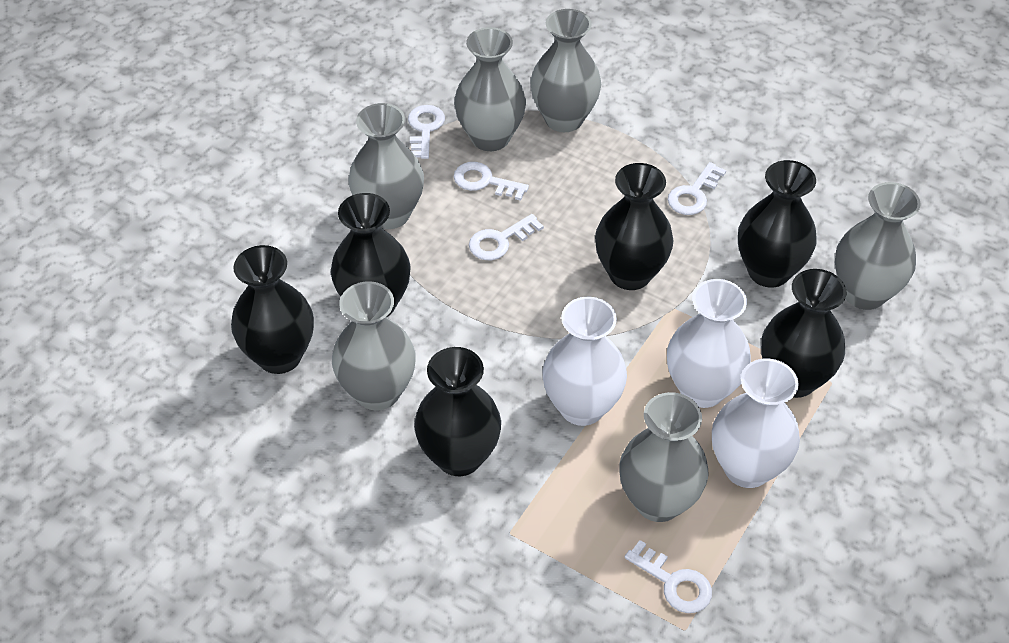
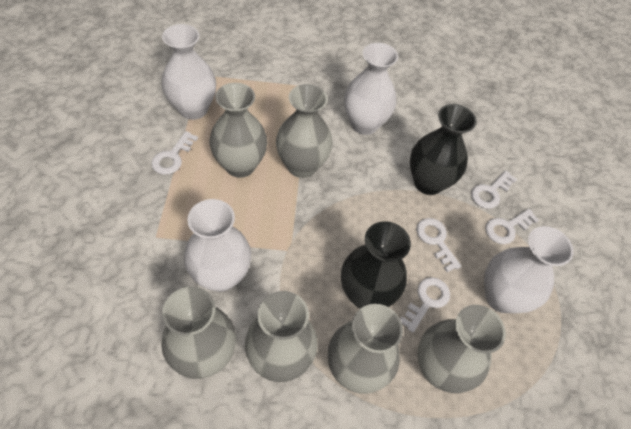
black vase: [231,245,314,374] [331,193,411,317] [414,347,501,476] [595,163,673,290] [738,160,817,288] [761,269,846,398] = 6 -> [341,221,411,309] [410,104,477,195] = 2
white vase: [542,297,627,426] [667,279,751,408] [712,359,800,488] = 3 -> [162,24,216,120] [184,199,251,292] [344,43,398,135] [484,226,574,313] = 4

